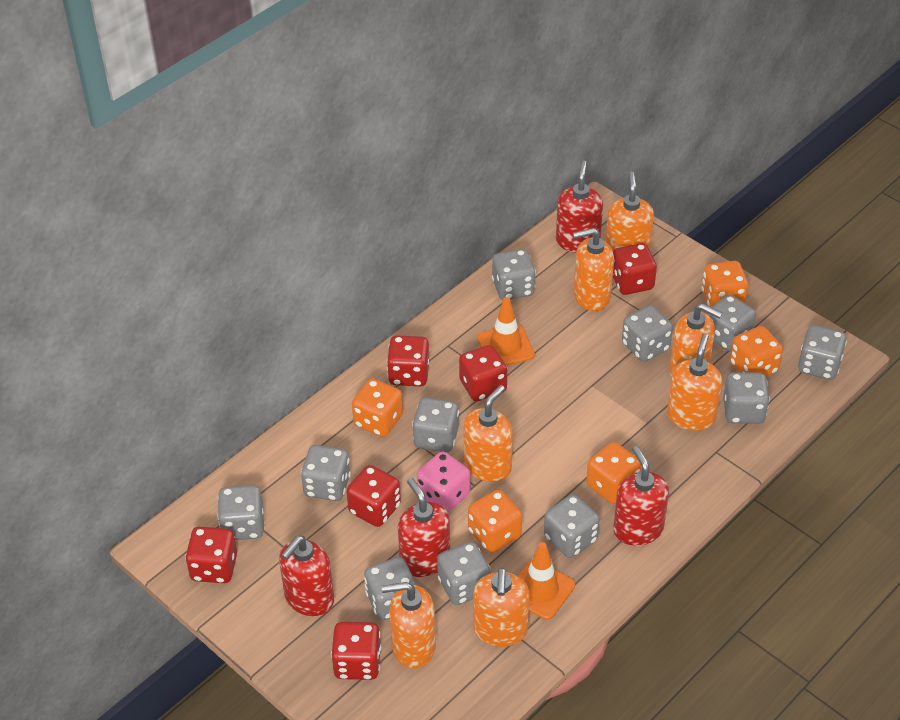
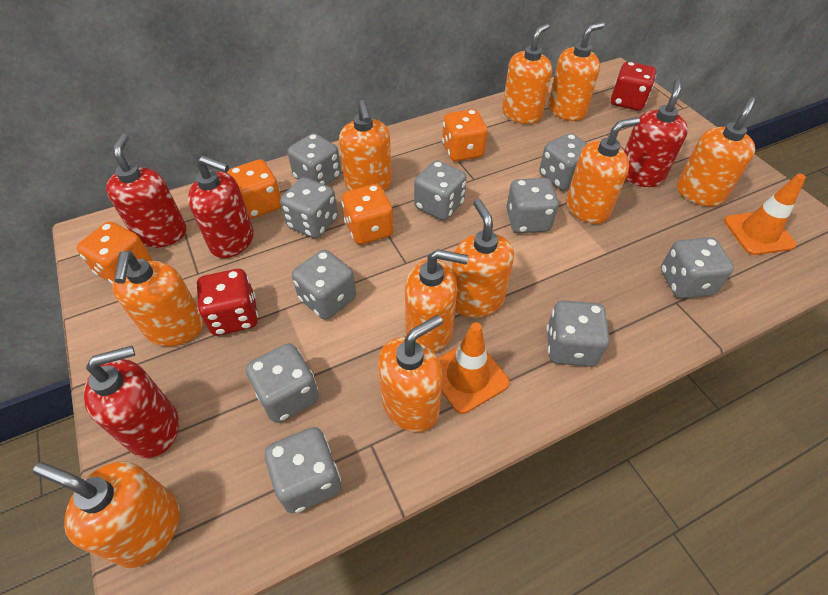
grey dice: [218,485,264,540] [301,445,351,501] [364,557,417,620] [412,397,459,452] [437,542,491,605] [492,249,536,300] [544,494,600,558] [622,305,673,362] [706,295,756,351] [723,372,770,424] [798,325,847,380] = 11 -> [246,343,319,423] [265,427,341,513] [280,177,338,238] [288,133,341,185] [292,250,356,320] [414,160,467,221] [506,178,559,233] [539,133,587,190] [546,300,609,367] [661,237,734,299] = 10
orange dice: [352,379,403,437] [468,490,522,553] [586,442,641,504] [702,261,748,307] [730,326,783,377] = 5 -> [77,222,152,284] [227,159,282,219] [342,184,394,245] [442,109,488,161] = 4
orange soap dispenser: [382,582,436,669] [464,385,513,482] [473,568,530,647] [573,228,614,311] [606,172,654,251] [667,333,722,431] [669,303,722,377] = 7 -> [33,461,180,568] [112,251,204,346] [339,100,392,191] [378,315,443,432] [405,249,468,353] [452,199,514,318] [502,23,552,124] [548,22,605,121] [566,117,640,224] [677,97,755,206] = 10
pink dice: [417,452,470,512] = 1 -> none = 0
red dice: [185,527,237,583] [331,622,381,680] [346,465,401,527] [387,335,429,386] [459,345,507,401] [613,243,657,295] = 6 -> [197,269,258,336] [611,62,656,111] = 2

